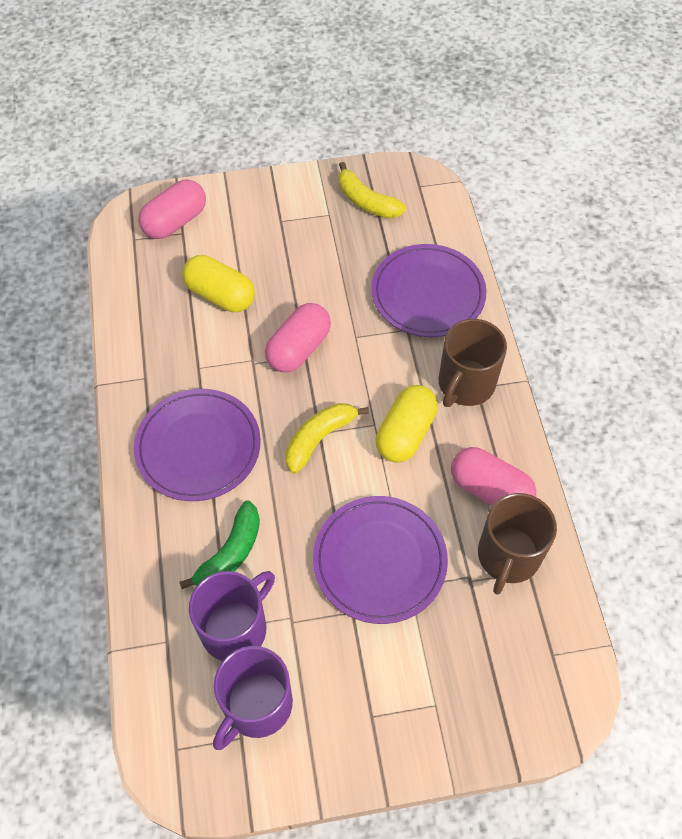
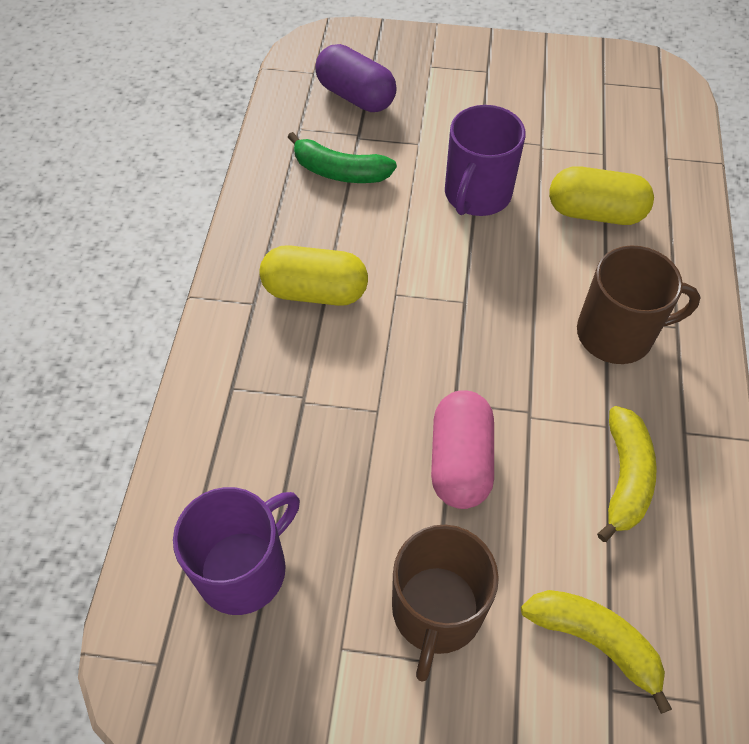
pink capsule: [138,179,206,239] [265,303,331,372] [451,447,536,506] = 3 -> [431,390,494,509] = 1
purple capsule: none = 0 -> [315,44,397,112] = 1
purple plate: [134,389,261,501] [313,496,448,624] [371,244,486,337] = 3 -> none = 0

